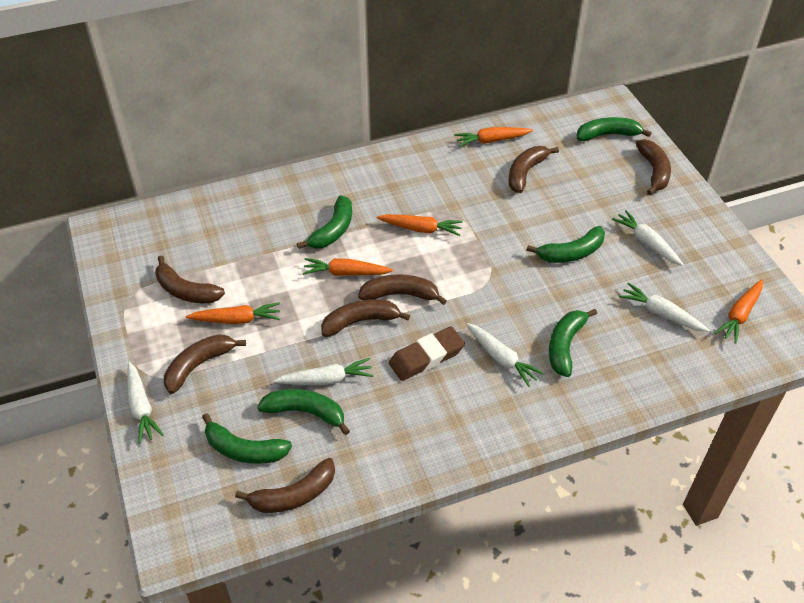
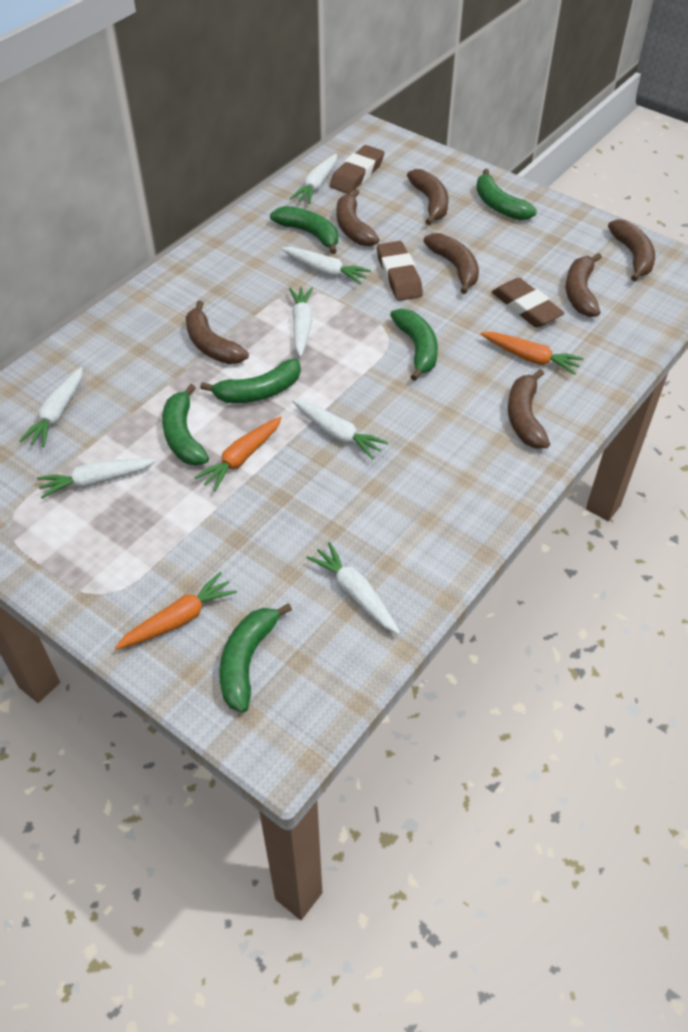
brown eraser: [389,326,465,381] = 1 -> [330,145,384,194] [377,241,423,301] [492,278,564,328] = 3
orange carrot: [186,302,280,324] [303,258,393,276] [377,214,463,236] [454,127,533,147] [715,279,763,344] = 5 -> [115,572,237,650] [194,416,282,492] [481,332,584,375] = 3
white carrot: [127,362,164,444] [274,358,374,385] [466,323,544,387] [612,210,684,266] [619,283,710,332] = 5 -> [19,367,83,447] [37,459,156,499] [281,247,371,285] [289,287,313,357] [290,154,337,204] [292,399,388,459] [306,542,400,634] = 7

